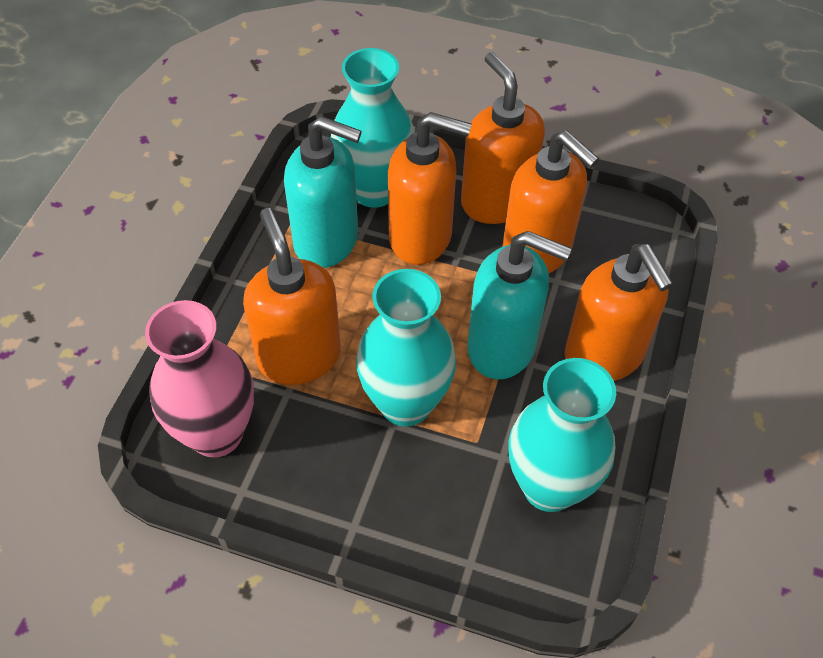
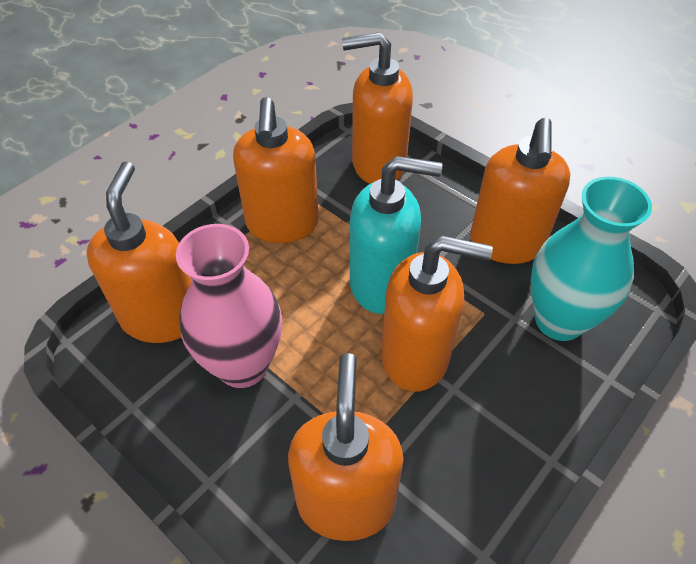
orange soap dispenser: [243,208,341,385] [388,112,472,265] [461,52,545,224] [502,131,599,273] [564,244,673,381] = 5 -> [86,161,192,343] [233,97,319,243] [288,353,403,541] [342,32,413,184] [381,235,493,391] [470,118,570,264] = 6
turquoise soap dispenser: [284,116,362,268] [467,231,572,379] = 2 -> [350,156,442,314] = 1
turquoise vase: [331,48,414,208] [356,269,456,427] [509,358,616,512] = 3 -> [531,177,652,341] = 1

